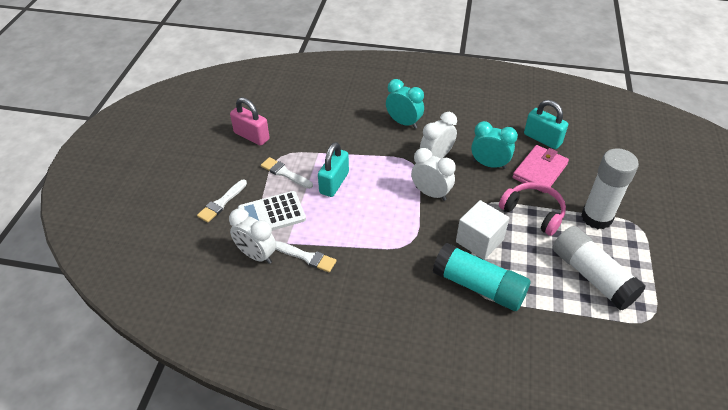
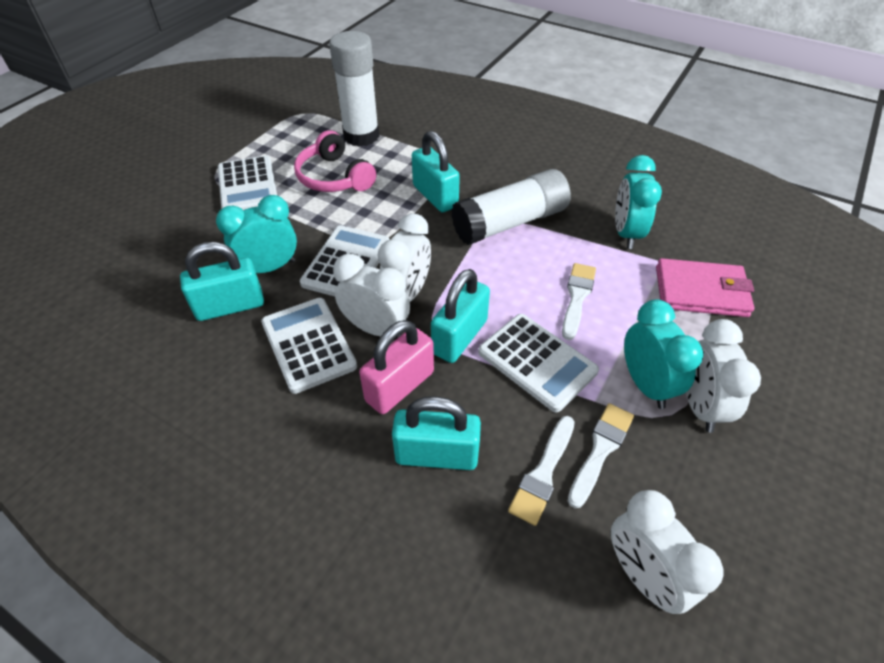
turquoise clock: [386,79,424,129] [471,121,518,169] = 2 -> [216,195,297,273] [615,155,662,249] [624,300,703,409] = 3
turquoise glue stick: [433,243,530,311] = 1 -> none = 0
turquoise padlock: [318,142,349,197] [524,100,568,149] = 2 -> [180,242,264,321] [392,396,481,470] [412,131,460,212] [431,269,490,363] = 4
white calculator: [238,191,306,231] = 1 -> [218,156,277,210] [261,298,357,394] [300,225,390,297] [478,314,599,412] = 4
white clock: [229,208,276,264] [411,148,456,201] [420,112,457,159] = 3 -> [333,254,410,338] [378,213,431,302] [611,490,723,614] [686,319,761,433] = 4
white cube: [456,200,509,260] = 1 -> none = 0

